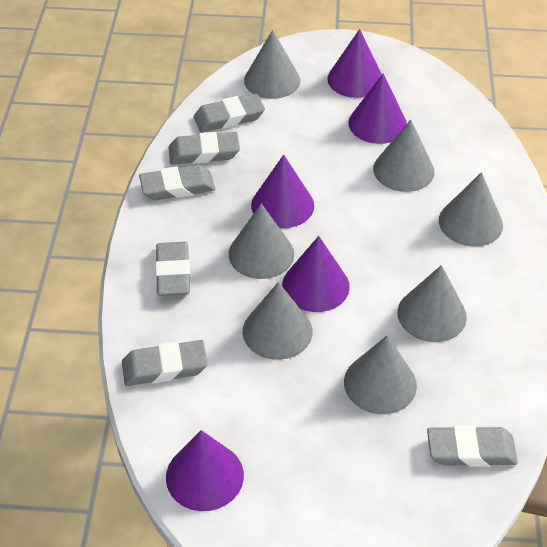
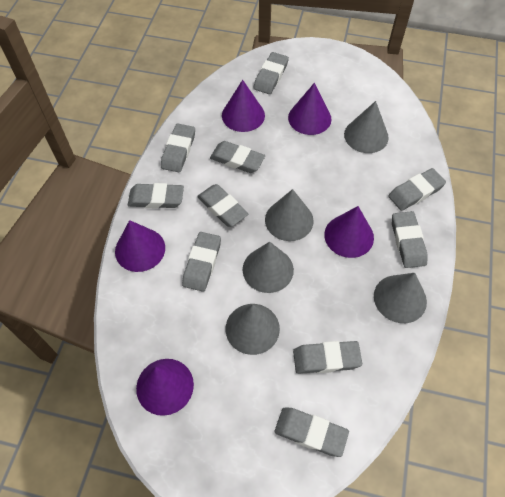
grey cone: [229,204,294,279] [243,282,312,360] [244,30,300,99] [344,335,417,414] [373,120,435,192] [397,265,467,342] [439,172,503,247] = 7 -> [226,304,280,355] [242,242,294,293] [265,189,314,241] [344,101,389,153] [374,273,427,323] = 5
grey eraser: [122,340,208,386] [139,165,215,200] [155,242,190,296] [169,132,240,164] [194,94,265,133] [427,425,518,467] = 6 -> [128,183,184,209] [161,124,195,172] [182,232,221,292] [197,184,248,227] [210,141,265,173] [253,52,289,94] [274,407,349,457] [293,341,362,374] [388,168,446,211] [392,211,428,268] = 10

